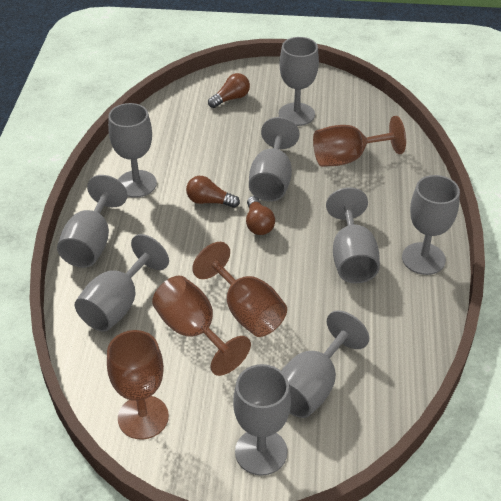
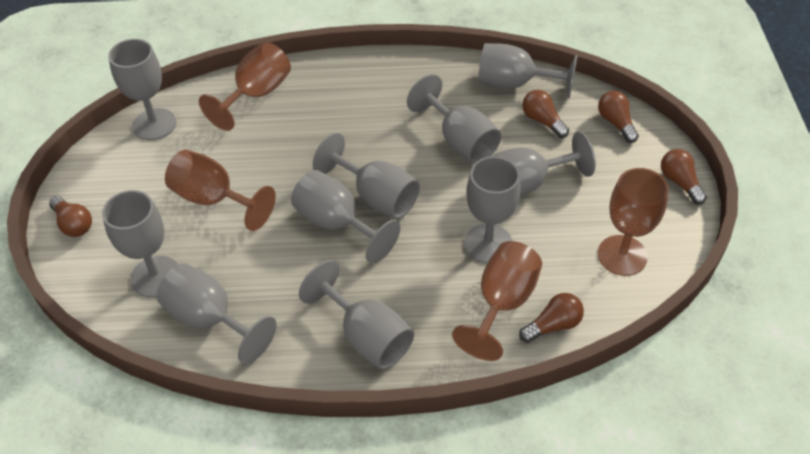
brown light bulb: [186,176,240,208] [208,73,250,108] [246,196,275,235] = 3 -> [49,196,92,237] [519,293,584,343] [522,90,569,138] [598,91,639,143] [661,149,707,205] = 5
grey goblet: [57,175,128,268] [75,234,169,332] [108,103,157,198] [233,364,291,476] [249,117,299,202] [279,37,319,126] [281,310,369,418] [326,187,380,283] [402,175,460,275] = 9 -> [102,190,178,298] [108,39,176,140] [156,263,277,364] [291,170,400,264] [299,260,414,370] [313,133,420,219] [407,74,501,164] [464,156,521,263] [478,43,578,98] [489,131,596,196] = 10

